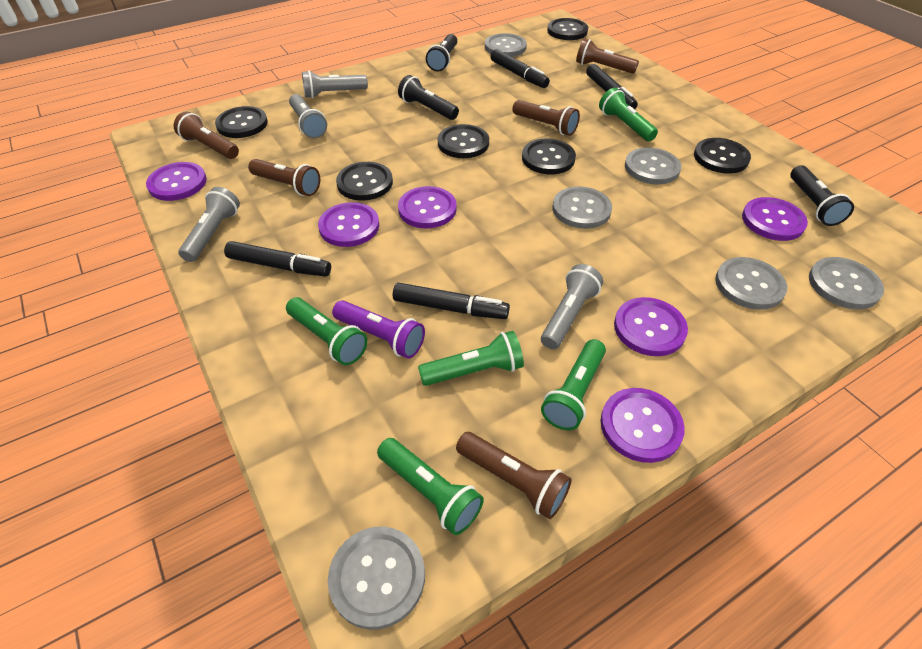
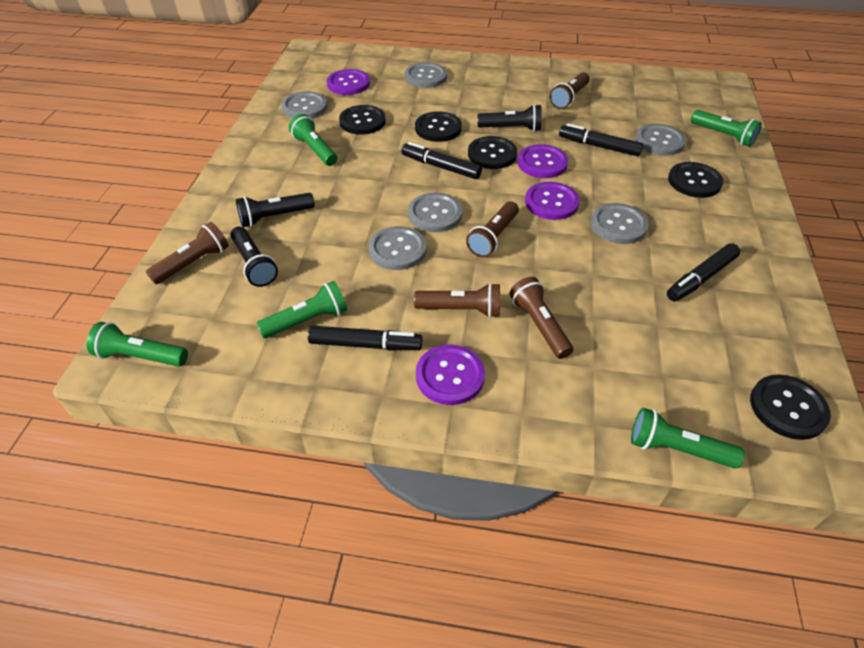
black button: [215,106,268,138] [336,162,393,201] [438,124,489,158] [522,139,576,174] [547,18,588,40] [694,138,751,173] = 6 -> [339,105,386,135] [415,111,462,142] [468,136,517,169] [668,162,723,198] [750,374,831,440] = 5
grey flashlight: [178,187,240,262] [289,94,327,139] [302,70,368,98] [541,264,603,349] = 4 -> none = 0
purple button: [146,162,207,201] [318,202,379,247] [398,186,457,229] [600,388,685,463] [614,297,688,356] [742,197,808,241] = 6 -> [327,69,370,95] [416,345,485,405] [518,144,568,178] [525,182,580,220] = 4
purple flashlight: [332,300,425,359] = 1 -> none = 0

